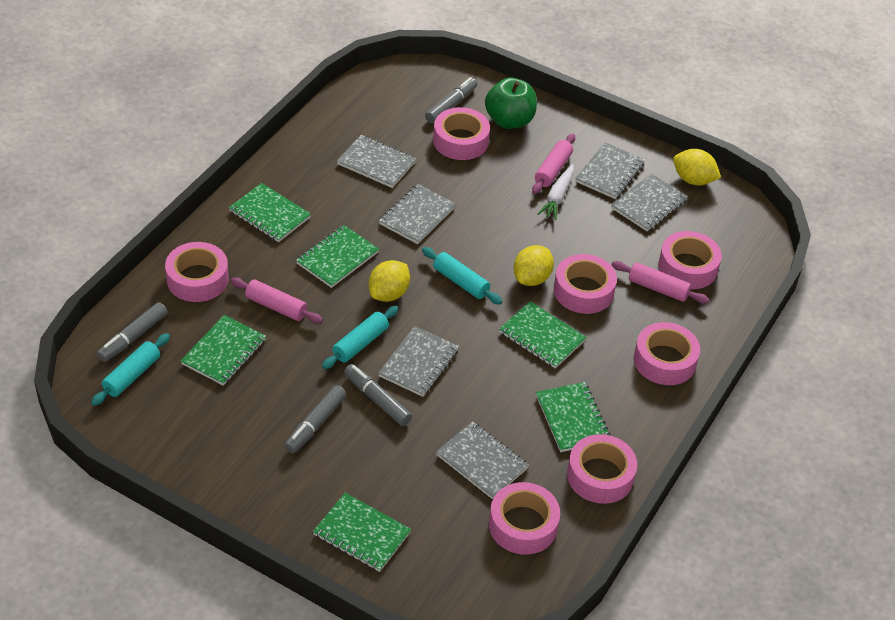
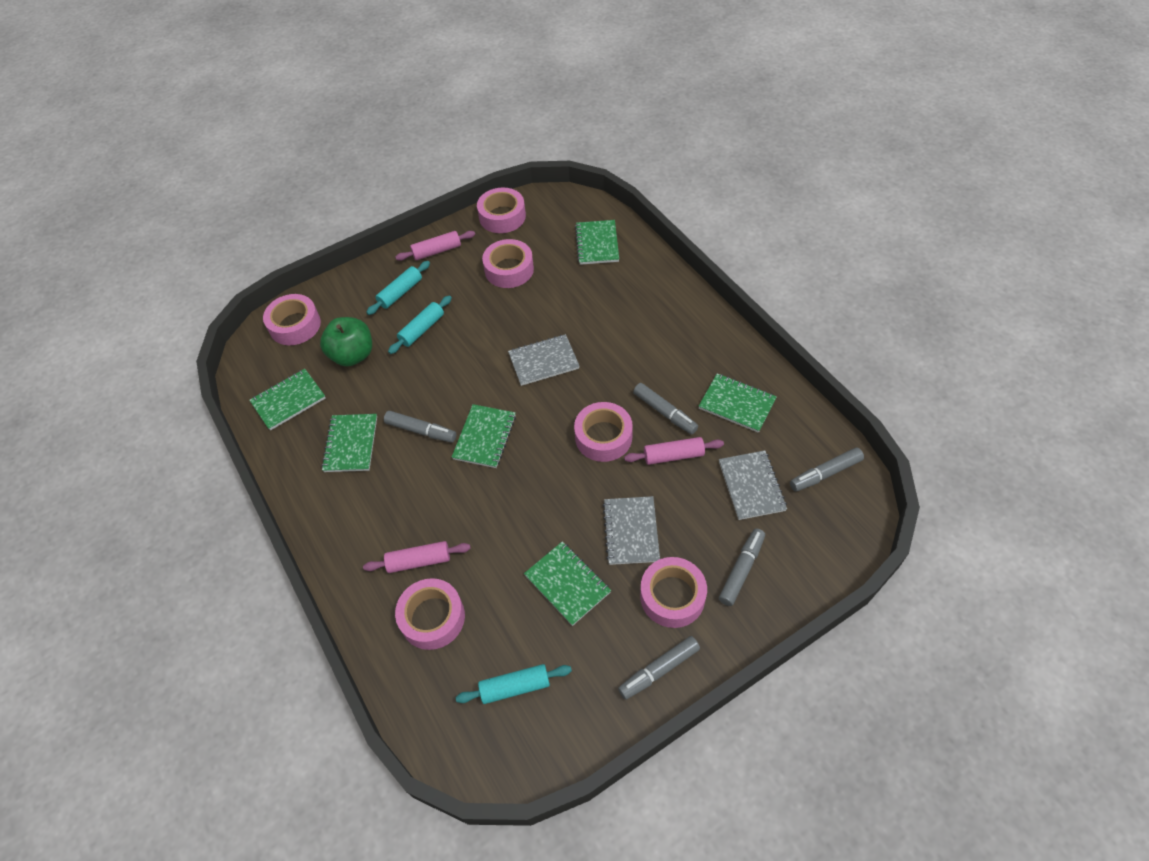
grey marker: [97,302,167,362] [284,385,346,453] [344,364,412,426] [425,77,477,124] = 4 -> [384,411,456,443] [618,636,700,700] [633,383,698,434] [719,528,765,606] [790,448,864,491] = 5
grey notebook: [337,135,416,188] [378,326,459,397] [379,184,456,244] [436,422,529,499] [575,142,645,199] [611,173,688,231] = 6 -> [508,334,579,386] [603,496,660,565] [719,450,787,520] = 3
pink tape: [165,242,229,302] [433,107,490,160] [489,482,560,554] [554,254,617,314] [567,434,637,504] [634,322,700,385] [658,231,722,289] = 7 -> [263,294,321,345] [395,578,465,650] [477,188,526,233] [482,239,534,288] [574,402,633,462] [640,557,707,628] = 6
white carrot: [537,164,574,220] = 1 -> none = 0
yellow lemon: [369,260,410,302] [513,245,554,286] [673,149,721,185] = 3 -> none = 0

